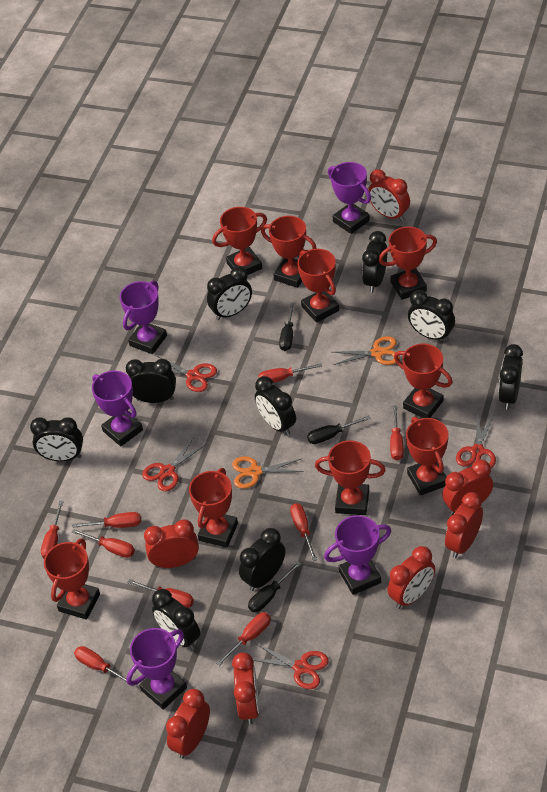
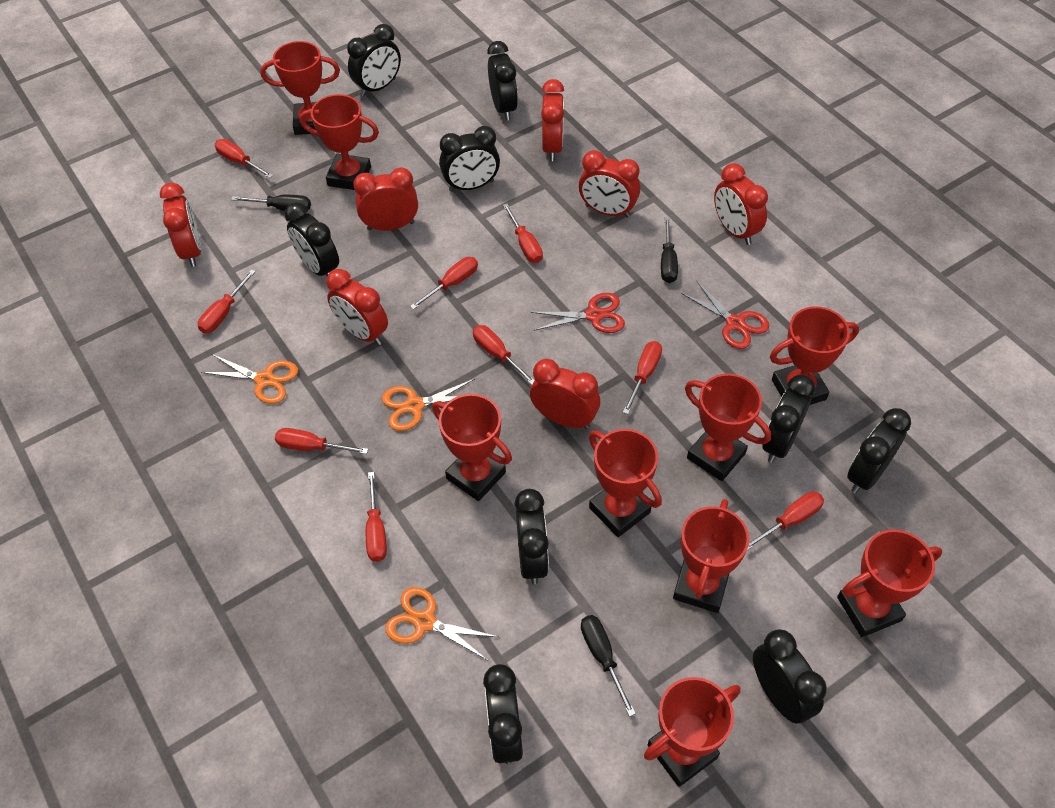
orange scissors: [232,456,304,489] [332,336,400,365] = 2 -> [201,354,298,404] [382,379,475,431] [385,587,499,660] = 3
purple trophy: [92,370,143,446] [120,281,167,354] [126,628,187,710] [324,515,391,595] [328,162,371,234] = 5 -> none = 0
red scissors: [142,437,206,492] [157,356,217,392] [253,643,329,689] [456,414,496,468] = 4 -> [531,293,625,333] [681,281,769,349] = 2

